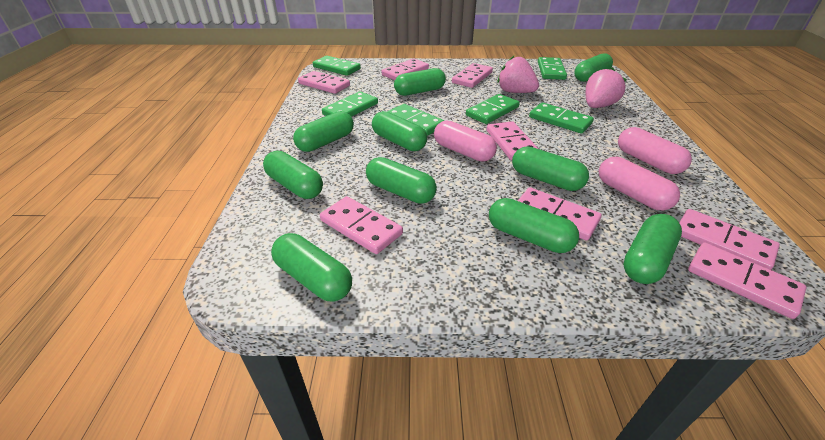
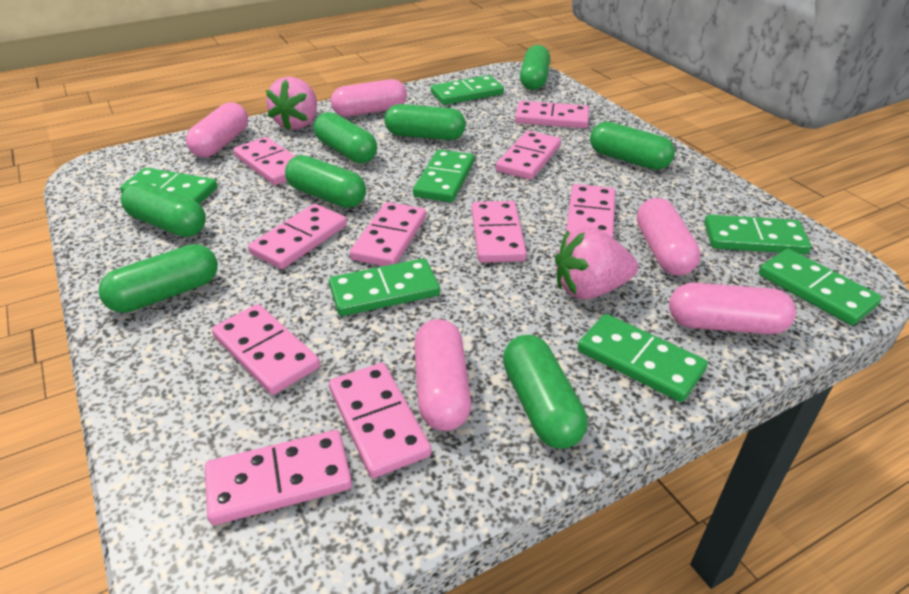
green capsule: [263,151,323,199] [271,233,352,301] [293,111,354,152] [366,157,437,204] [372,111,427,151] [394,68,446,96] [489,198,579,253] [512,146,589,191] [574,53,613,82] [623,214,682,284] = 10 -> [98,244,218,313] [121,182,206,237] [285,155,366,208] [314,112,377,164] [384,104,466,140] [503,335,587,449] [520,45,550,90] [590,121,675,170] = 8
green domino: [313,56,361,76] [322,91,378,117] [387,104,444,136] [466,94,520,124] [529,103,594,133] [538,57,567,80] = 6 -> [120,168,218,204] [329,258,440,316] [413,149,474,202] [431,75,504,105] [578,314,708,402] [704,215,811,254] [759,249,882,325] = 7
pink capsule: [434,120,497,161] [599,157,680,211] [618,127,692,174] = 3 -> [186,102,248,157] [331,79,407,117] [414,319,471,431] [637,198,701,276] [669,283,796,334] = 5
pink domino: [298,71,350,94] [320,196,403,254] [382,59,429,80] [452,63,493,88] [487,121,539,160] [518,187,602,241] [679,209,780,270] [688,242,807,319] = 8 -> [205,430,352,525] [212,304,320,395] [233,137,296,185] [248,204,347,269] [329,363,431,478] [350,202,426,266] [471,201,527,263] [496,131,561,180] [515,101,589,128] [566,184,615,238] = 10

